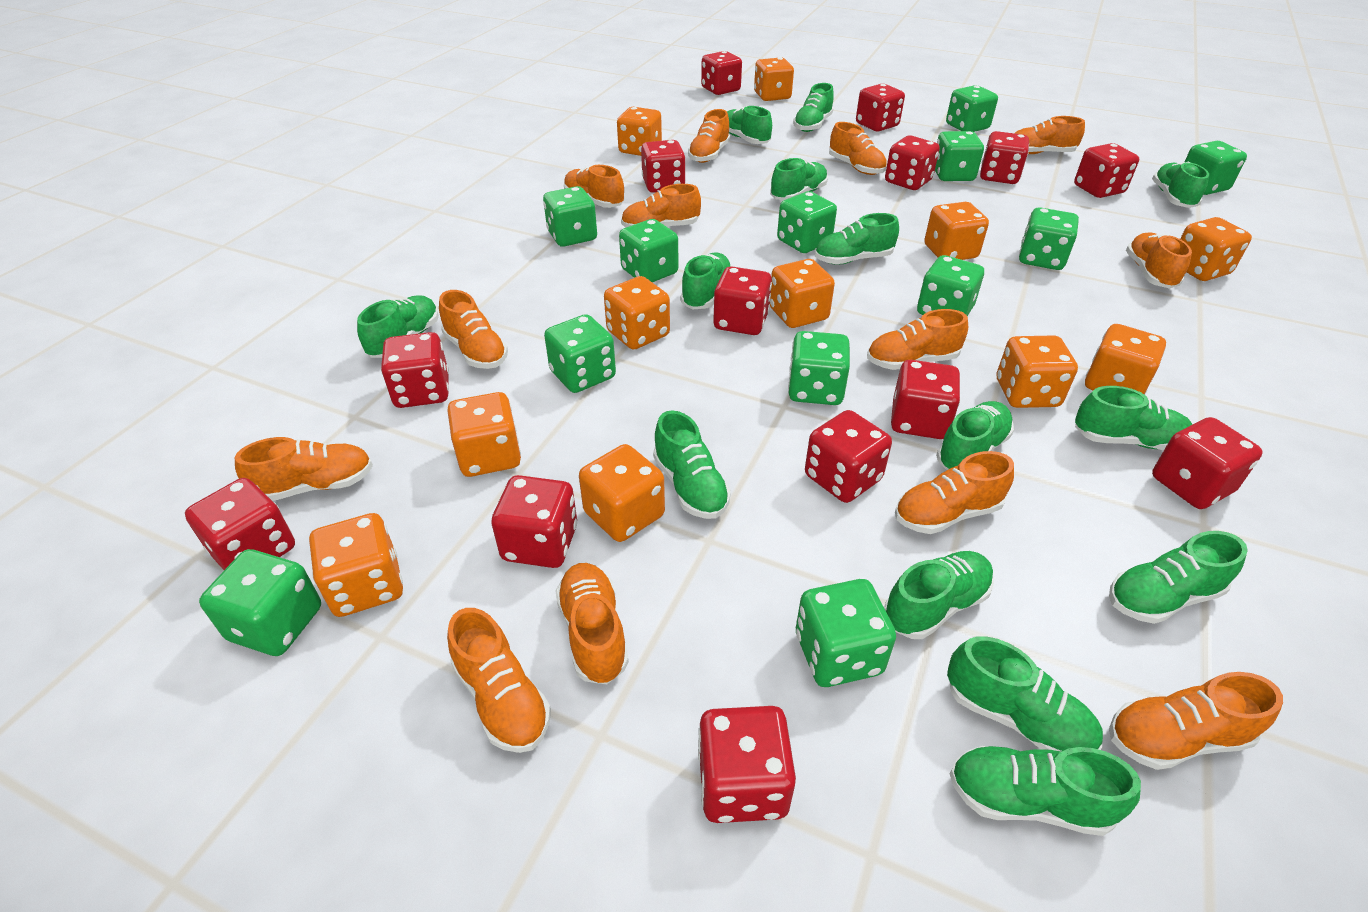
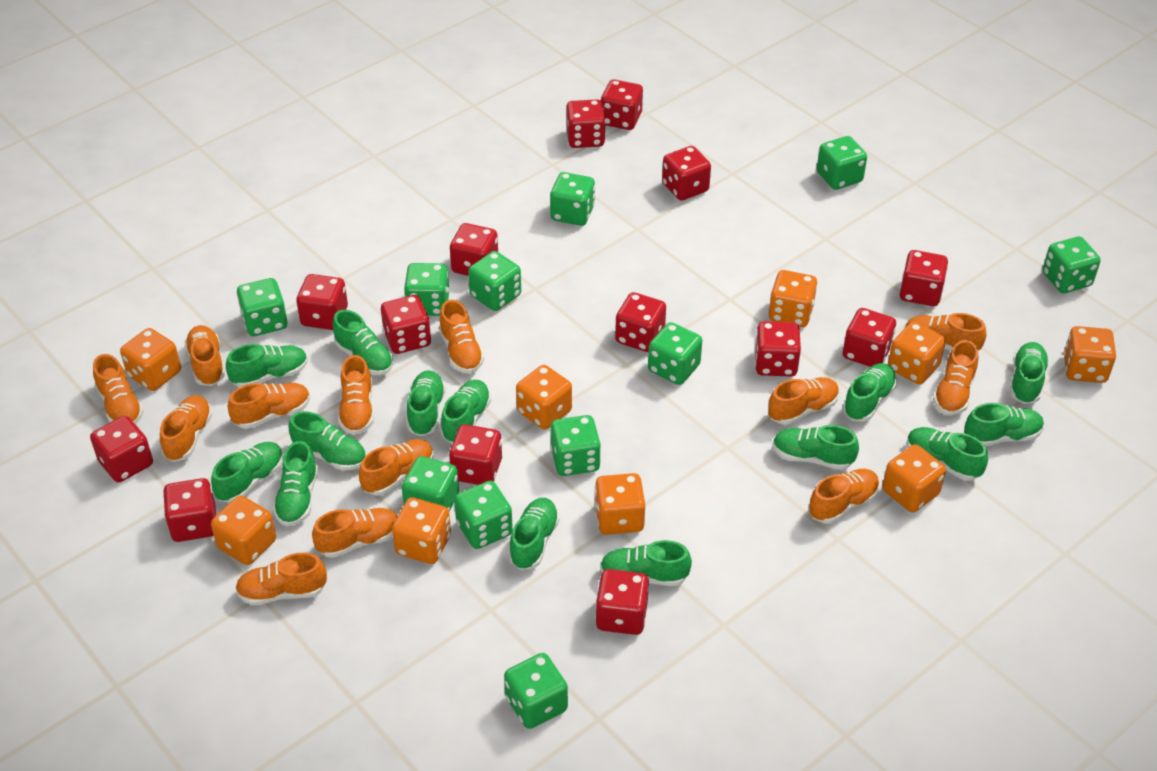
green dice: [199,549,321,656] [543,186,597,247] [544,314,616,393] [619,219,678,282] [777,191,837,253] [788,331,850,405] [796,579,896,687] [917,255,984,316] [935,131,984,181] [946,85,998,132] [1019,207,1079,270] [1185,141,1247,195] = 12 -> [237,278,287,336] [402,456,459,511] [404,263,450,316] [454,481,513,549] [468,251,521,311] [504,653,568,729] [550,172,595,226] [550,415,601,476] [648,322,702,385] [817,136,867,190] [1043,236,1101,293] = 11
orange dice: [309,513,403,617] [447,392,521,477] [579,444,665,542] [604,276,670,350] [617,107,662,156] [754,57,794,101] [770,259,835,328] [924,202,989,260] [997,335,1078,408] [1085,324,1166,395] [1180,217,1252,281] = 11 -> [120,328,181,391] [211,495,276,565] [392,497,451,564] [516,365,572,430] [595,473,645,535] [769,270,817,327] [882,444,946,512] [888,322,946,384] [1064,326,1116,383] = 9

